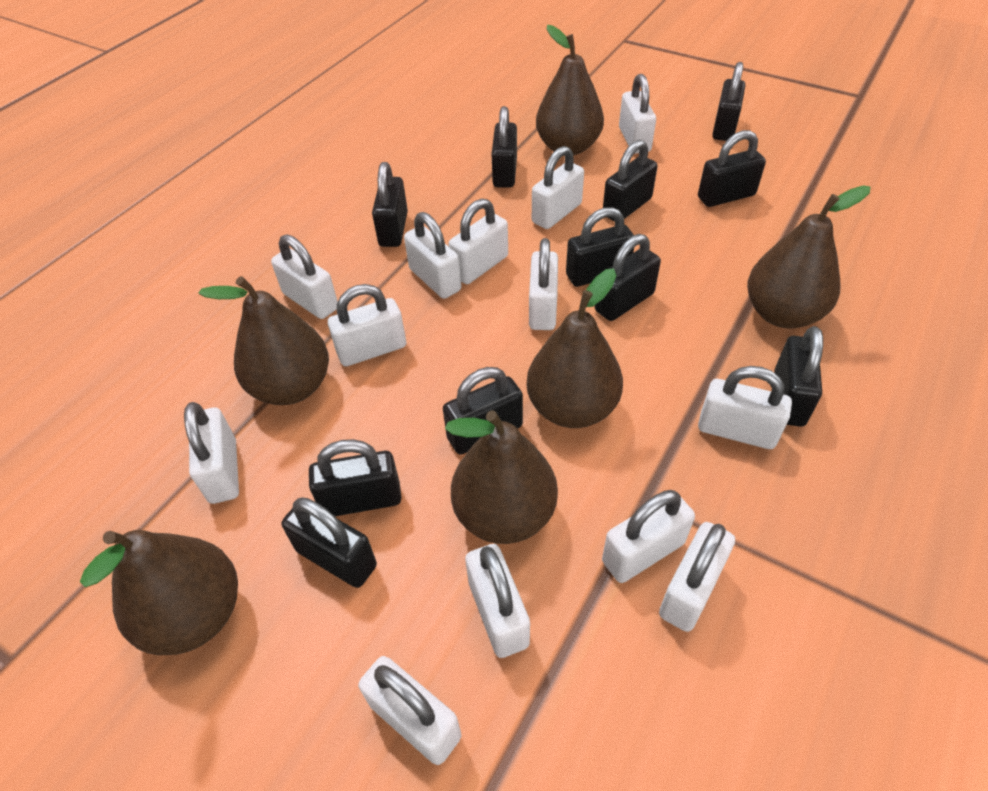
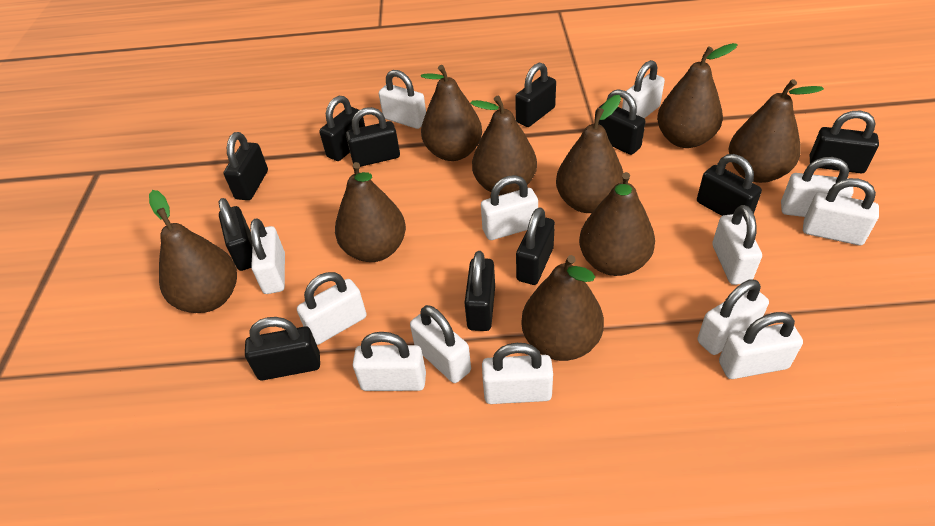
brown pear: [80,530,238,655] [198,276,329,405] [445,410,558,544] [527,268,623,428] [536,25,604,156] [747,186,870,329] = 6 -> [149,190,237,313] [335,162,406,262] [421,65,482,161] [471,96,537,195] [521,255,604,361] [556,95,623,213] [579,172,655,276] [657,43,738,148] [729,79,824,183] = 9

